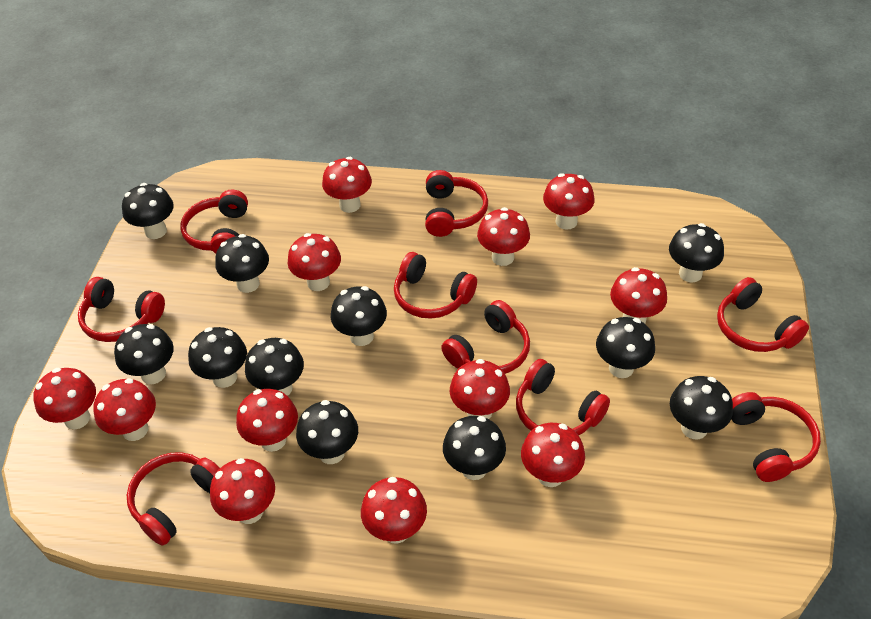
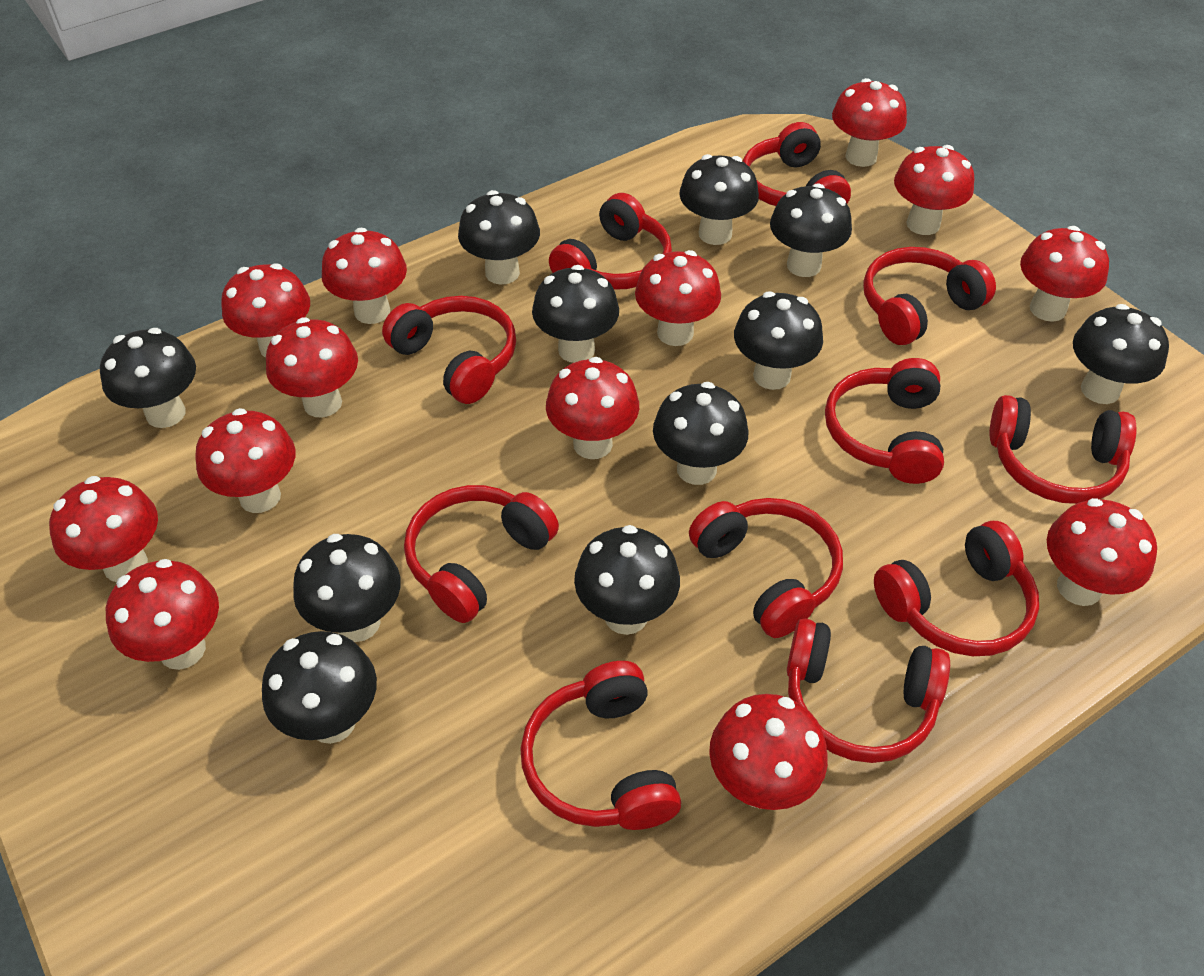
red headphones: [78,277,165,342] [127,452,220,546] [180,189,248,254] [394,252,477,319] [425,170,488,237] [441,300,530,374] [516,359,610,435] [717,277,809,352] [731,392,821,482] = 9 -> [382,296,516,404] [404,485,559,623] [520,661,681,830] [549,193,672,290] [689,498,843,638] [742,122,851,206] [787,619,950,763] [825,358,944,484] [863,247,996,345] [874,521,1039,656] [990,395,1137,504] = 11
red mushroom: [33,368,96,429] [93,378,156,441] [210,458,275,524] [236,389,298,452] [288,233,341,291] [322,157,372,213] [361,477,427,544] [450,359,510,419] [477,207,530,266] [521,423,585,487] [543,173,595,230] [610,267,667,324] = 12 -> [49,476,158,582] [106,559,219,670] [195,408,295,513] [221,263,310,358] [266,317,358,417] [322,228,407,324] [546,357,639,459] [635,250,721,346] [709,694,828,810] [832,78,907,167] [894,145,974,235] [1020,226,1109,322] [1047,498,1157,606] = 13

